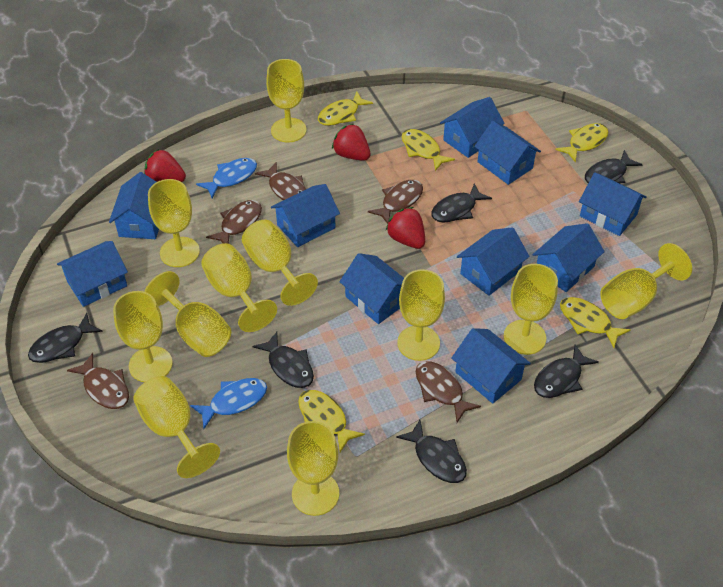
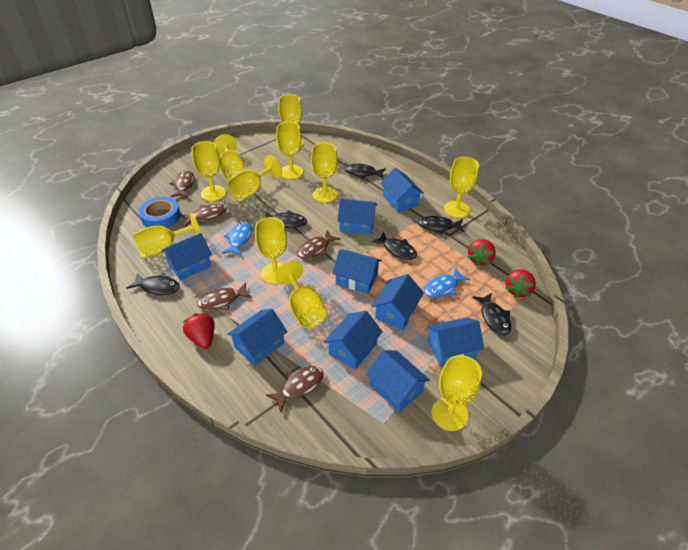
blue house: [57,241,128,307] [109,172,159,239] [271,184,340,247] [340,253,404,324] [440,97,505,158] [451,328,531,404] [457,227,529,296] [474,121,541,185] [532,223,605,292] [579,173,647,236] = 10 -> [161,233,212,280] [227,309,288,366] [324,311,383,370] [332,249,382,294] [337,198,377,235] [366,350,430,412] [372,274,424,330] [380,168,424,212] [427,317,484,366] = 9
blue tape: none = 0 -> [139,197,181,228] = 1
yellow fish: [298,390,365,452] [318,92,373,126] [402,129,455,171] [555,123,608,162] [560,297,630,348] = 5 -> none = 0

